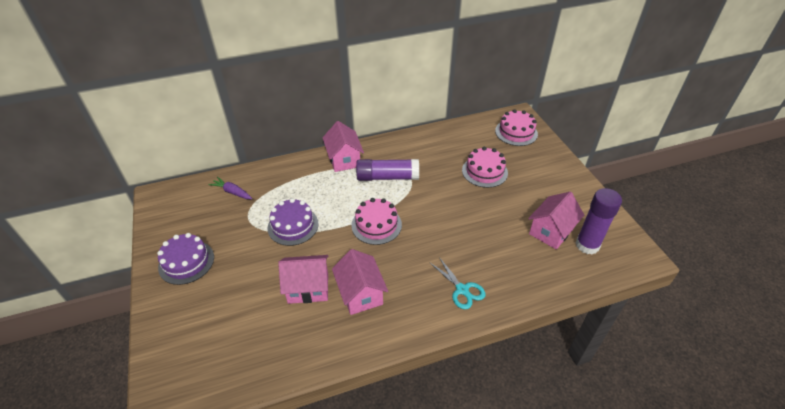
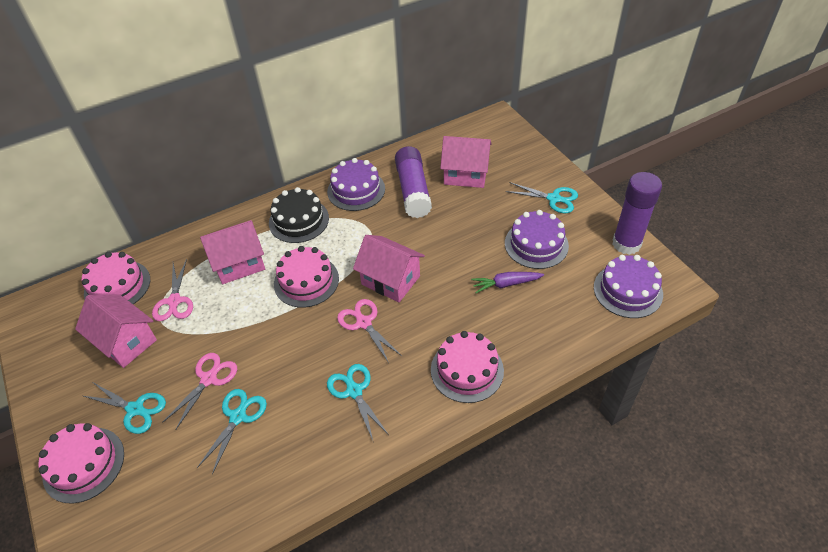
black cake: none = 0 -> [269,187,329,243] = 1
pink cake: [351,198,402,245] [462,147,508,188] [495,109,538,146] = 3 -> [39,423,124,504] [82,252,150,305] [274,246,339,308] [431,331,504,403] = 4
pink scissors: none = 0 -> [152,259,193,321] [163,353,237,429] [337,299,402,363] = 3
purple cake: [157,233,214,285] [268,198,318,246] = 2 -> [327,158,385,211] [505,210,569,269] [594,255,663,318] = 3
turquoise scissors: [429,257,486,309] = 1 -> [84,383,166,434] [197,389,267,474] [327,364,389,443] [506,182,578,213] = 4

